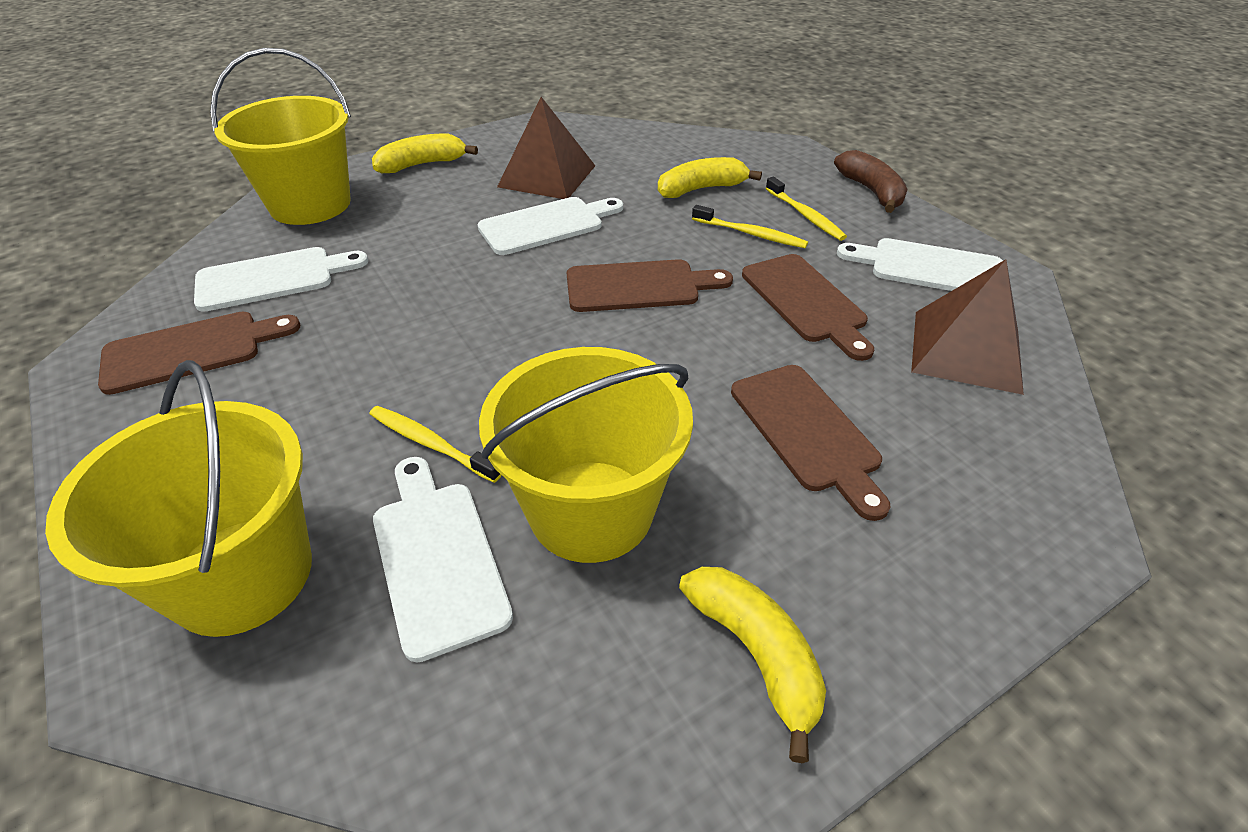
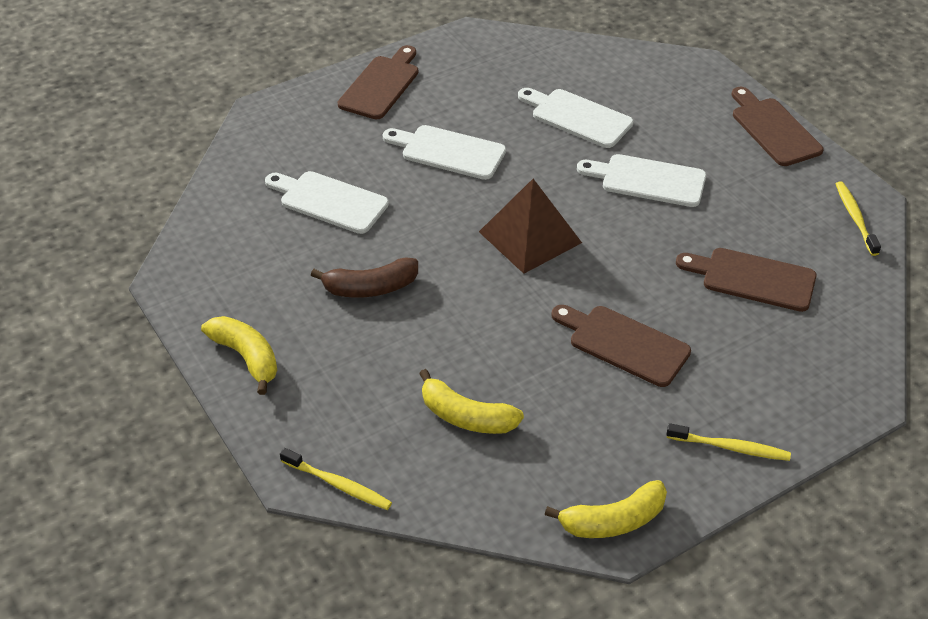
brown pyramid: [497,97,595,199] [911,259,1024,395] = 2 -> [479,179,582,274] = 1
yellow bucket: [45,360,312,637] [210,48,351,225] [479,347,693,563] = 3 -> none = 0

